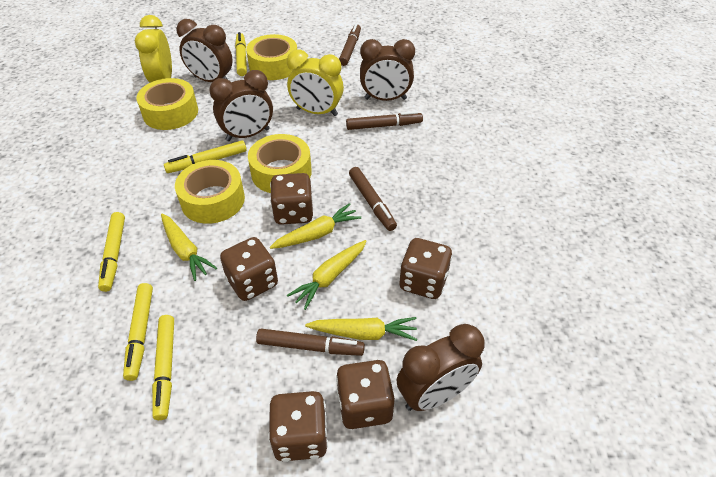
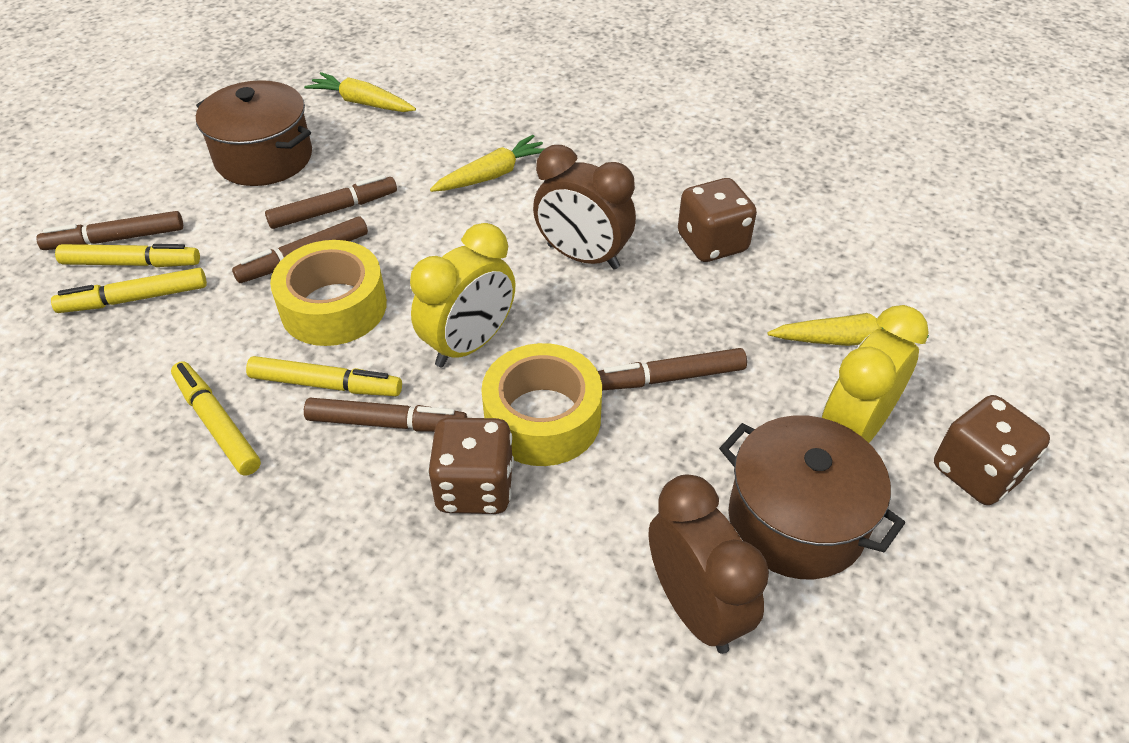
brown clock: [176,19,233,82] [209,70,273,141] [360,39,415,101] [397,324,485,411] = 4 -> [533,145,636,270] [649,475,769,654] = 2
brown dice: [220,237,278,301] [268,391,328,462] [270,173,313,225] [336,360,395,429] [400,238,452,299] = 5 -> [428,417,514,514] [678,178,757,262] [934,395,1050,505] = 3
brown marker: [256,329,365,356] [339,24,361,66] [346,111,423,130] [349,167,397,231] = 4 -> [36,211,183,250] [232,216,368,283] [265,175,397,229] [304,398,467,432] [598,348,747,390] = 5
brown pot: none = 0 -> [196,80,312,186] [719,415,905,579] = 2
yellow carrot: [161,214,217,281] [270,203,361,249] [287,240,367,310] [305,317,417,341] = 4 -> [304,72,416,112] [430,135,544,192] [767,313,929,346] = 3
yellow marker: [98,212,125,292] [123,283,153,381] [152,315,174,420] [164,140,247,173] [235,32,247,76] = 5 -> [51,268,207,313] [55,244,200,267] [171,361,261,476] [246,356,402,396] = 4
yellow tape: [136,78,198,130] [175,160,245,224] [246,34,297,80] [248,134,312,193] = 4 -> [270,240,387,346] [481,343,602,466] = 2

